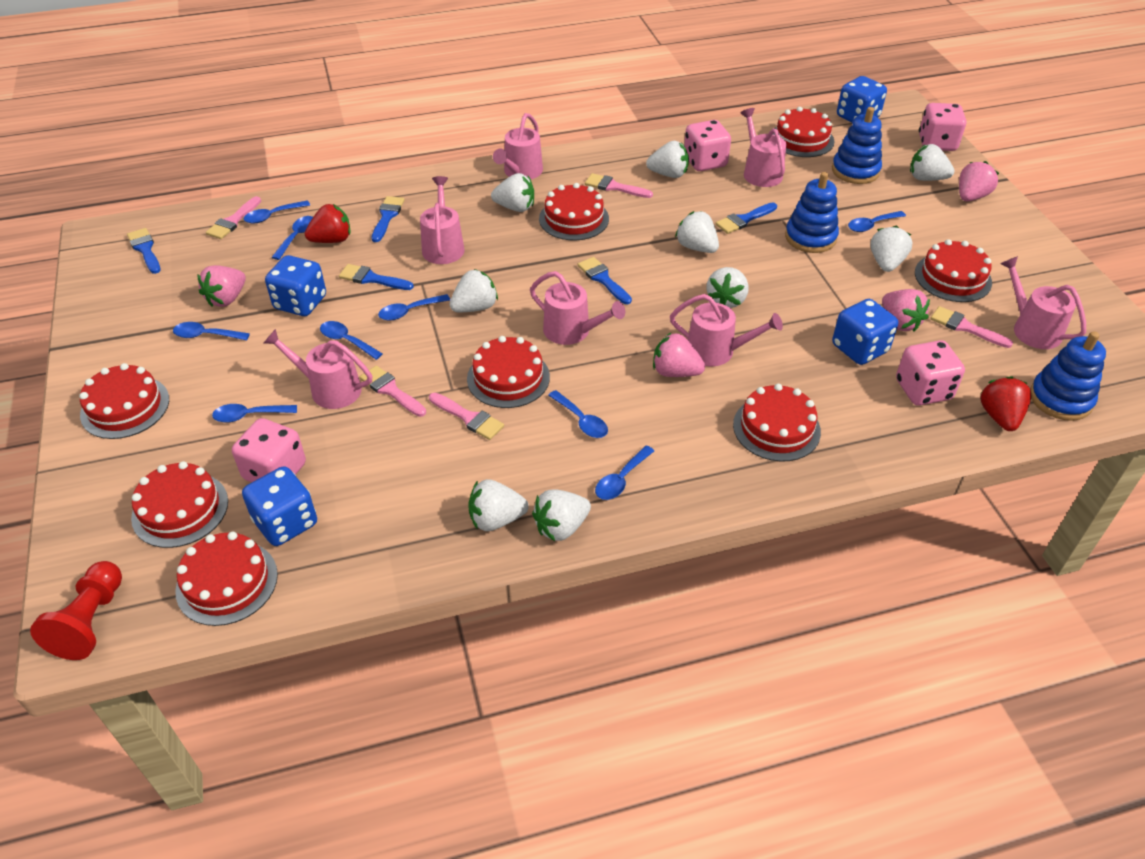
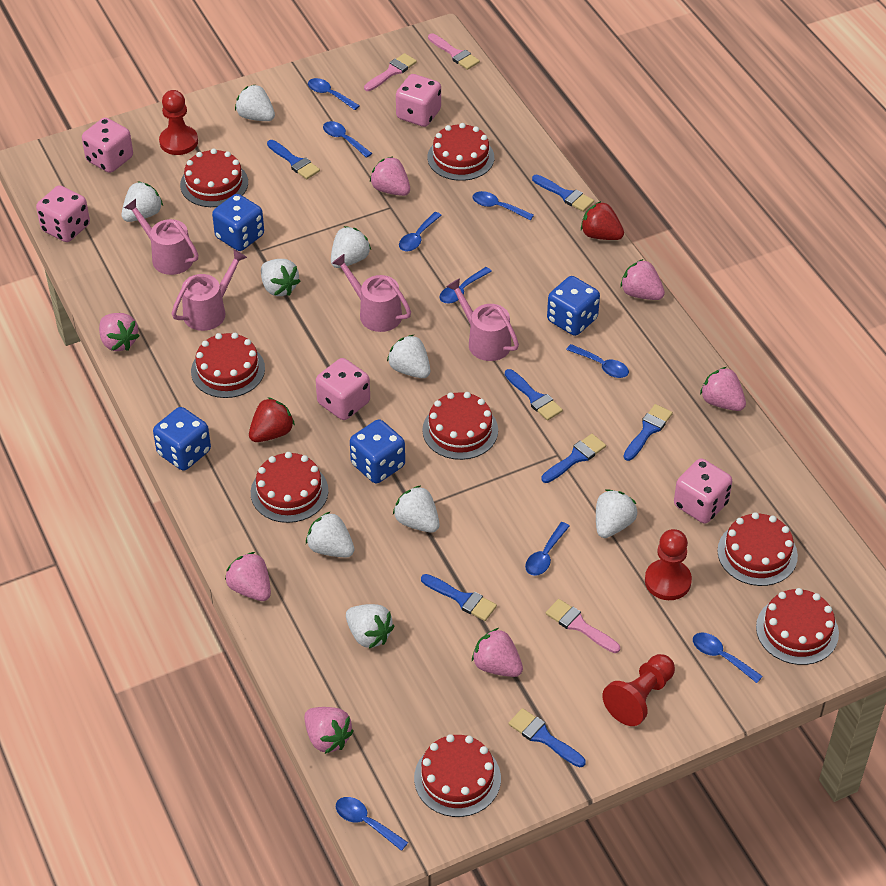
blue brush: [127,228,161,274] [339,264,414,290] [372,196,404,242] [578,257,632,304] [716,202,777,234] = 5 -> [267,140,320,179] [421,574,497,621] [505,369,563,421] [508,708,586,767] [532,175,594,212] [541,434,606,483] [624,404,673,461] = 7
blue stacking toy: [785,172,839,253] [832,107,882,184] [1030,331,1106,421] = 3 -> none = 0
pink brush: [206,196,261,239] [360,365,426,417] [429,393,504,440] [585,173,653,198] [930,306,1013,348] = 5 -> [364,53,417,91] [428,33,480,70] [546,599,620,653] = 3
pink dice: [232,418,306,482] [684,120,731,171] [896,340,965,406] [919,103,966,151] = 4 -> [36,185,90,242] [82,118,133,173] [316,358,370,420] [396,74,441,127] [674,458,732,524] = 5
pink strawberry: [198,265,246,307] [653,332,705,377] [882,289,930,331] [959,161,999,201] = 4 -> [99,313,139,351] [225,552,271,601] [304,707,354,754] [370,156,410,196] [472,628,523,677] [620,259,665,300] [700,367,746,411] = 7
pink watering can: [264,329,372,409] [420,176,465,264] [493,113,543,179] [530,271,625,345] [670,294,783,366] [741,108,787,187] [1000,256,1086,349] = 7 -> [124,199,198,275] [172,249,247,331] [332,254,411,332] [446,278,519,361] = 4
red pawn: [30,561,122,660] = 1 -> [159,90,198,155] [602,654,675,726] [645,529,692,600] = 3

